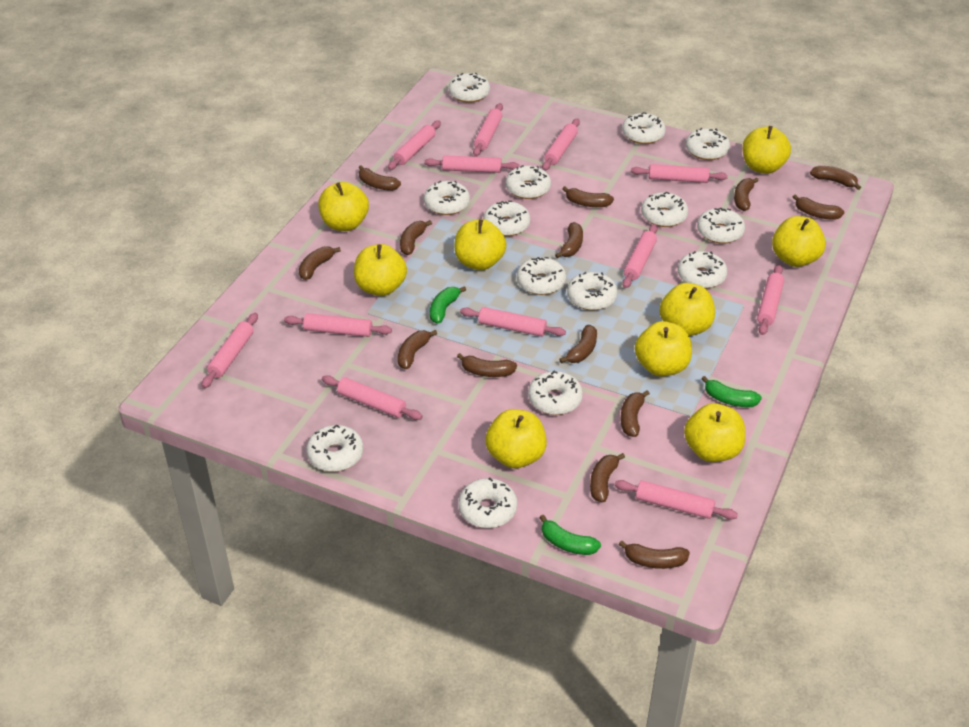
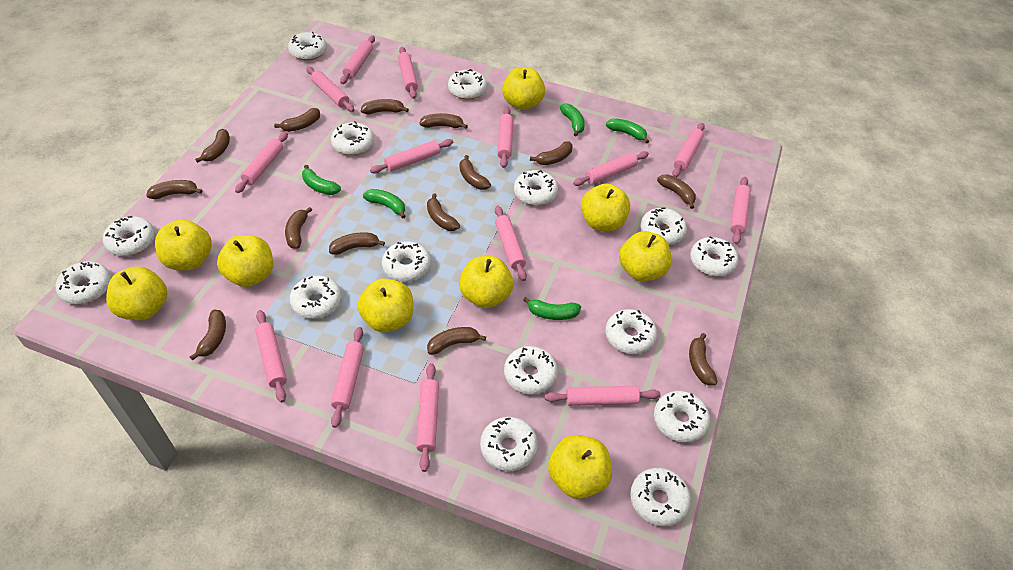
green banana: [430,286,466,324] [539,515,601,555] [701,376,762,407] = 3 -> [302,165,341,195] [363,189,406,219] [523,297,581,320] [560,103,585,136] [606,118,649,143] = 5
pink rolling pin: [202,313,258,388] [284,313,392,337] [322,375,423,420] [388,120,441,170] [424,155,520,173] [460,307,566,337] [473,103,503,156] [542,119,580,171] [614,480,738,520] [622,224,658,288] [631,164,728,183] [757,265,784,335] = 12 -> [235,132,288,193] [255,310,287,403] [306,67,354,112] [331,327,364,428] [340,36,375,84] [370,139,453,173] [398,47,418,99] [416,363,439,472] [495,206,527,281] [497,107,513,168] [544,386,661,406] [573,151,649,186] [672,123,705,177] [730,177,751,244] = 14
white donut: [306,424,364,472] [424,181,470,215] [449,73,490,103] [458,478,517,528] [483,201,530,236] [506,165,551,199] [517,257,566,295] [528,371,583,415] [567,272,617,310] [622,112,666,144] [641,192,688,227] [677,251,727,289] [686,128,730,160] [697,208,745,244] = 14 -> [56,261,111,304] [103,216,155,256] [288,32,327,60] [290,276,342,319] [331,121,374,155] [382,241,431,282] [448,69,487,100] [480,417,538,471] [504,346,558,395] [514,170,558,206] [606,309,657,354] [630,468,691,526] [640,207,687,245] [654,391,710,443] [690,236,739,276] = 15

